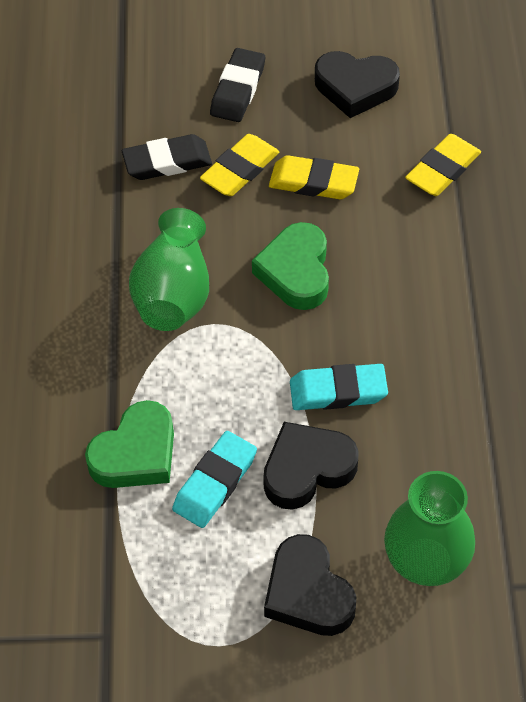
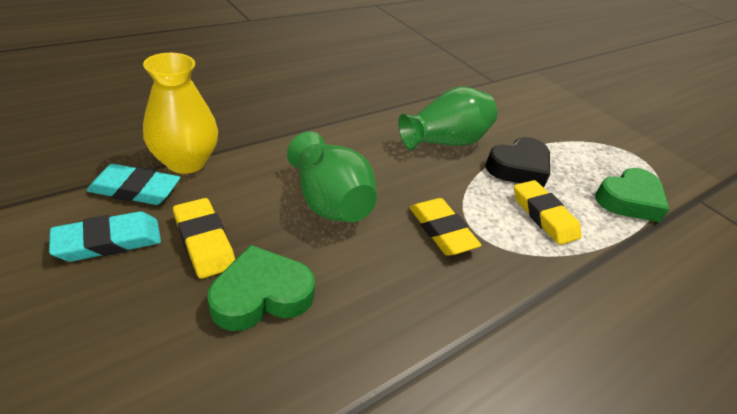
black eraser: [122,134,212,180] [210,48,265,122] = 2 -> none = 0
black heart: [263,422,359,510] [264,534,356,636] [315,51,400,118] = 3 -> [485,137,550,188] = 1
yellow vase: none = 0 -> [143,53,218,174] = 1

